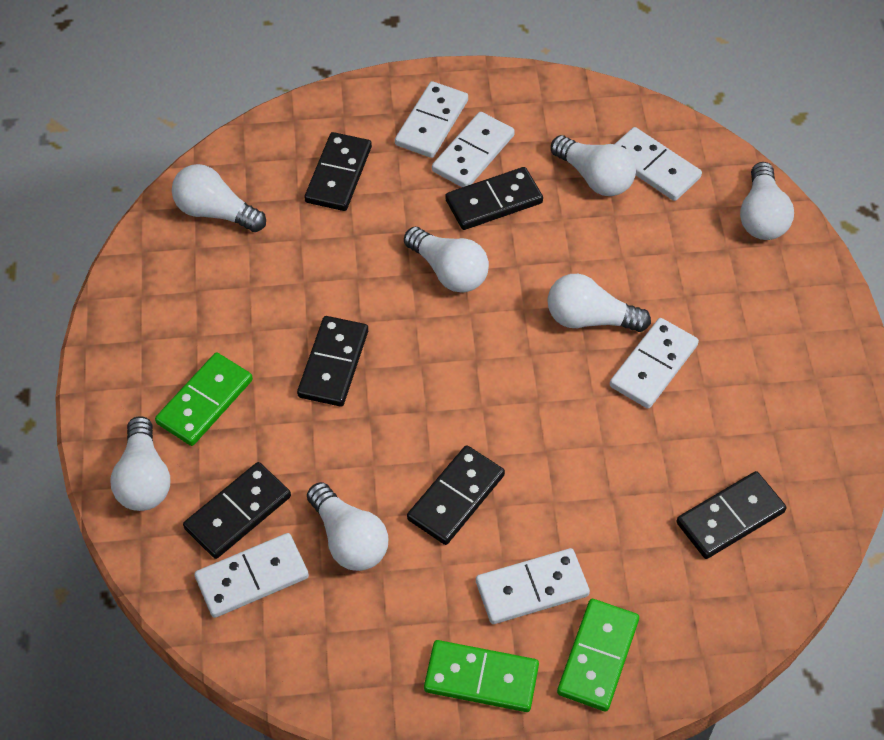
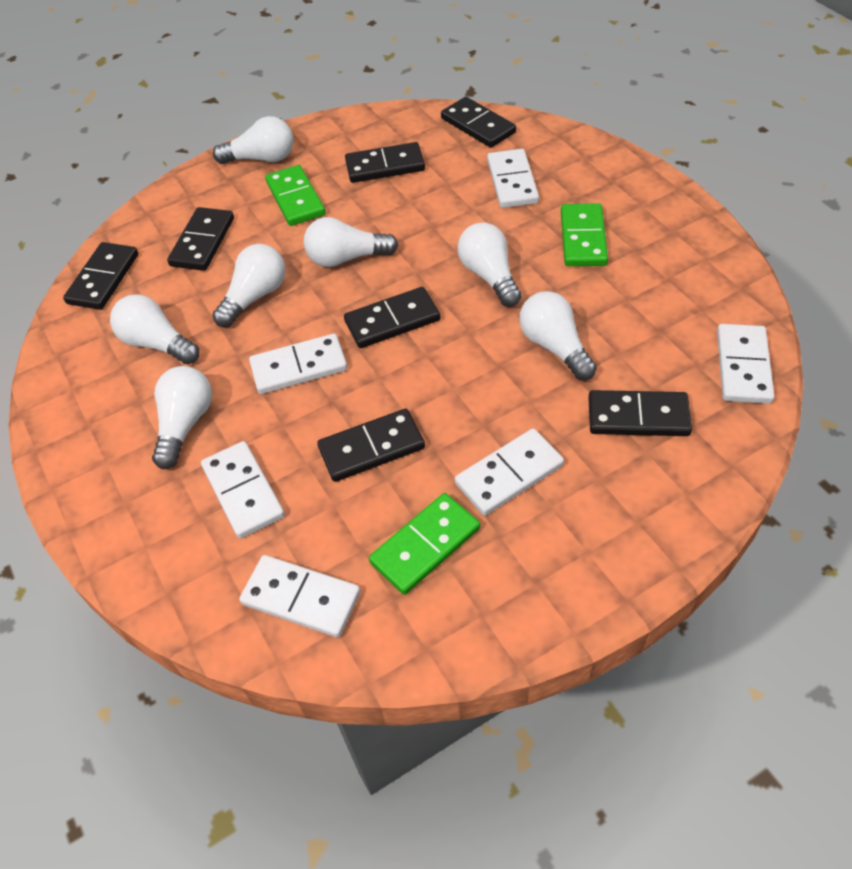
black domino: [183,462,291,559] [297,316,368,407] [305,132,372,211] [407,445,505,545] [445,167,543,230] [676,471,786,559] = 6 -> [63,242,138,310] [167,207,234,271] [317,409,425,482] [344,287,440,348] [345,142,425,183] [441,97,516,148] [588,390,692,436] = 7

